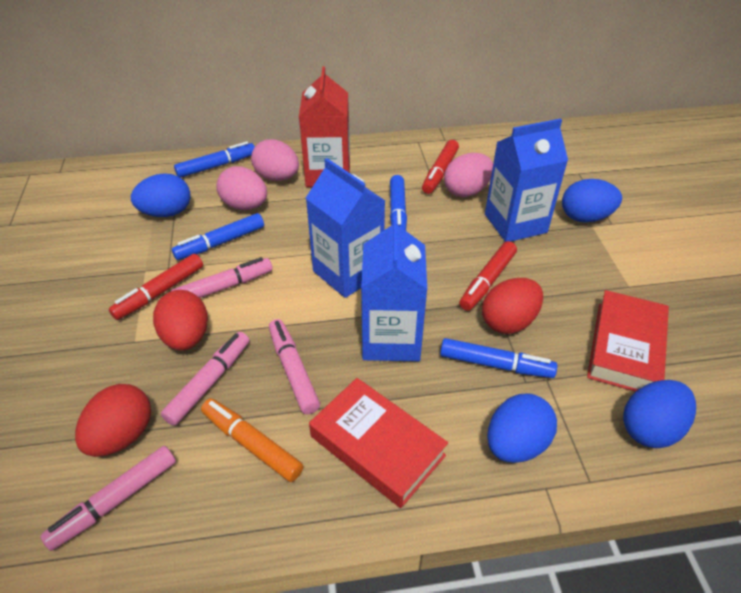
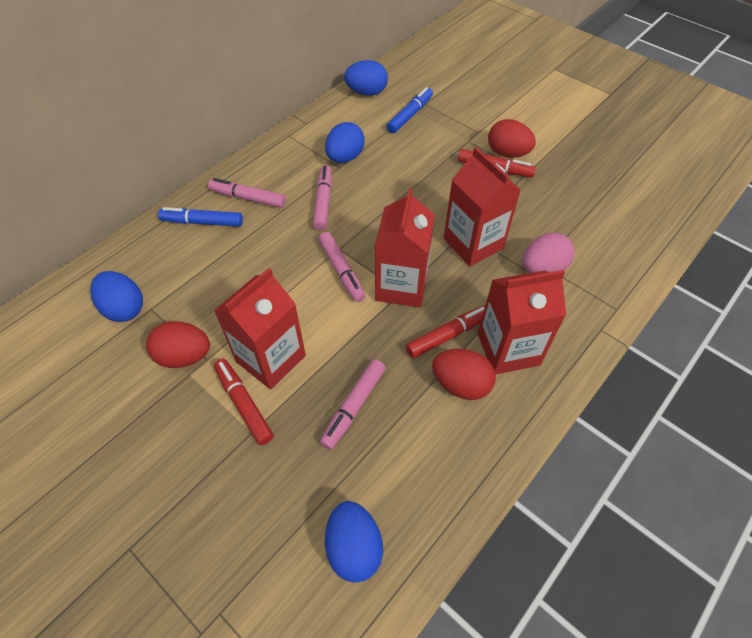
blue carton: [306,158,385,298] [361,216,427,361] [485,118,568,242] = 3 -> none = 0
blue marker: [172,213,264,260] [174,141,255,178] [390,175,407,231] [440,338,557,378] = 4 -> [158,207,243,227] [386,87,433,134] = 2
orange marker: [201,399,303,482] = 1 -> none = 0
pink egg: [216,166,267,210] [251,139,299,181] [444,153,493,197] = 3 -> [523,233,574,273] = 1
red book: [309,378,448,508] [587,290,669,392] = 2 -> none = 0
red carton: [299,67,350,187] = 1 -> [214,268,306,390] [375,188,435,308] [444,147,521,266] [478,270,566,375] = 4

